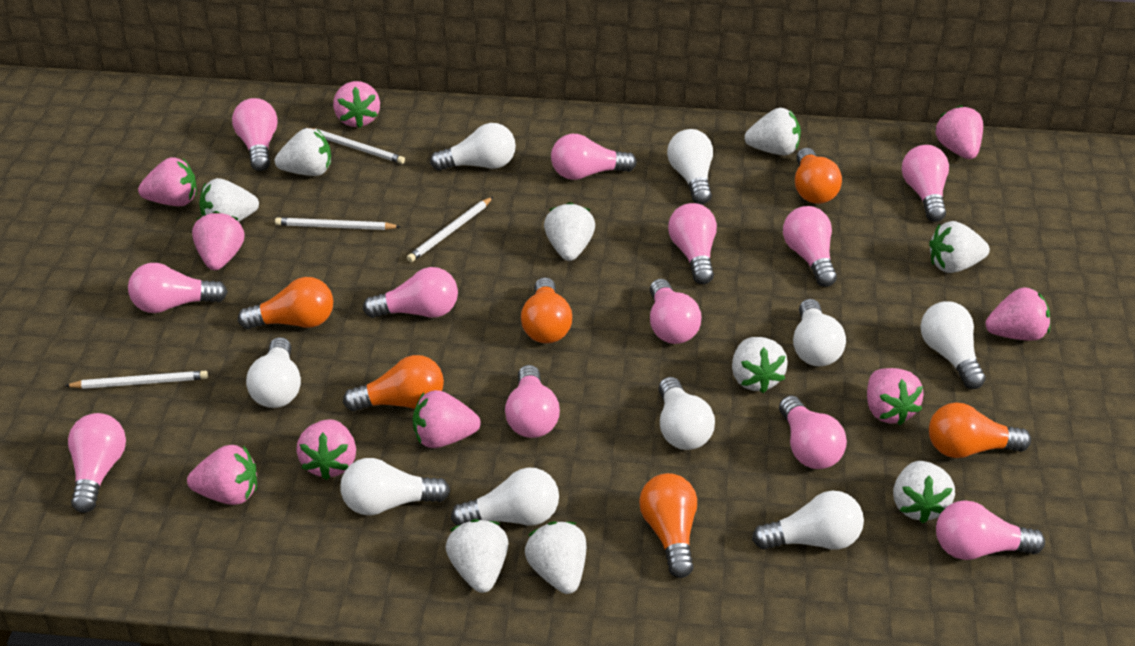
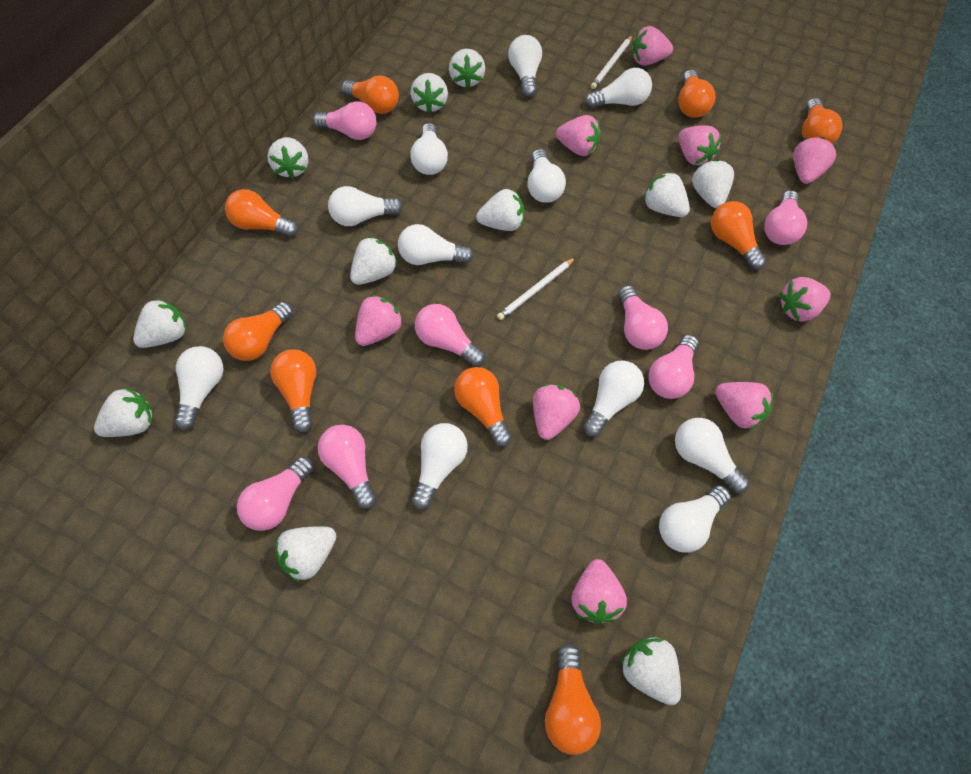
orange light bulb: [238,277,333,329] [343,355,444,411] [521,277,572,343] [639,473,697,578] [795,148,842,204] [929,403,1031,458] = 6 -> [223,302,293,361] [225,189,298,237] [270,349,316,433] [341,76,399,114] [454,367,512,447] [545,643,601,755] [678,70,715,118] [711,201,766,270] [802,98,843,143] = 9
pink light bulb: [68,413,126,513] [128,263,228,313] [232,98,278,171] [363,267,458,318] [505,365,560,438] [551,134,637,180] [650,279,702,344] [668,203,717,284] [779,396,847,469] [783,206,837,287] [902,145,949,222] [936,500,1045,560] = 12 -> [237,456,314,531] [313,101,377,140] [318,425,377,509] [415,304,485,367] [618,285,668,350] [649,335,699,399] [764,190,807,245] = 7
white light bulb: [246,337,301,408] [340,458,450,516] [430,123,516,171] [451,468,559,526] [659,377,715,450] [667,129,713,204] [752,491,864,549] [793,299,846,366] [921,301,986,389] = 9 -> [175,346,224,430] [328,186,403,226] [398,224,474,265] [410,123,448,175] [412,423,468,510] [508,35,542,97] [527,149,566,203] [583,360,644,437] [585,68,652,108] [659,485,731,553] [675,418,749,493] = 11
white pencil: [65,371,208,389] [275,217,401,230] [303,128,405,164] [407,197,493,262] = 4 -> [497,257,576,320] [591,36,632,89] = 2
white strawberry: [199,178,259,222] [275,128,331,176] [446,519,508,593] [525,521,586,594] [544,202,595,261] [732,337,788,393] [745,108,801,155] [893,461,955,523] [929,221,990,273] = 9 -> [94,387,153,437] [133,298,187,348] [267,137,309,179] [275,526,336,582] [350,236,398,285] [410,73,448,113] [449,49,485,88] [476,189,524,231] [620,637,681,705] [643,172,690,217] [692,159,734,208] = 11

